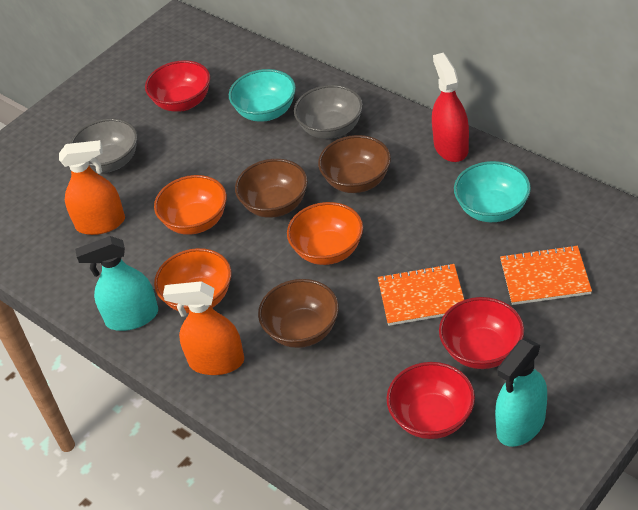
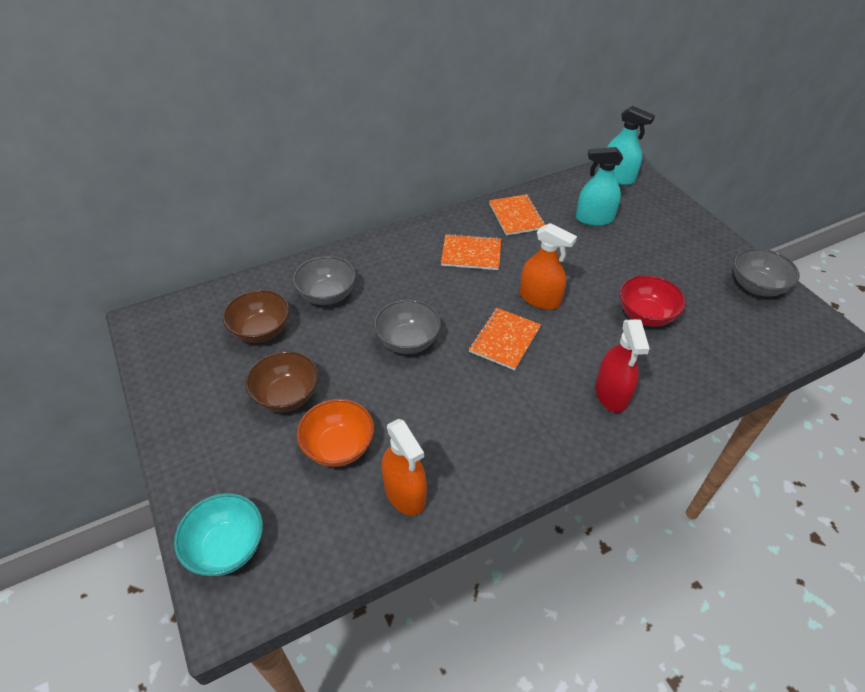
brown bowl: [235,159,308,218] [258,279,339,348] [318,135,391,193] = 3 -> [222,290,290,343] [245,351,319,412] = 2
grey bowl: [70,118,138,173] [294,85,363,139] = 2 -> [293,256,356,305] [374,300,441,354] [734,248,800,297] = 3
orange bowl: [154,175,227,235] [154,248,231,314] [287,202,363,265] = 3 -> [297,399,374,467] = 1
orange notebook: [378,263,464,326] [500,245,592,305] = 2 -> [441,234,501,270] [469,308,541,370] [489,194,546,236] = 3
red bowl: [145,60,210,112] [387,362,475,439] [439,297,524,369] = 3 -> [620,275,686,327] = 1
turquoise bowl: [229,69,296,122] [454,161,531,222] = 2 -> [174,493,263,576] = 1

